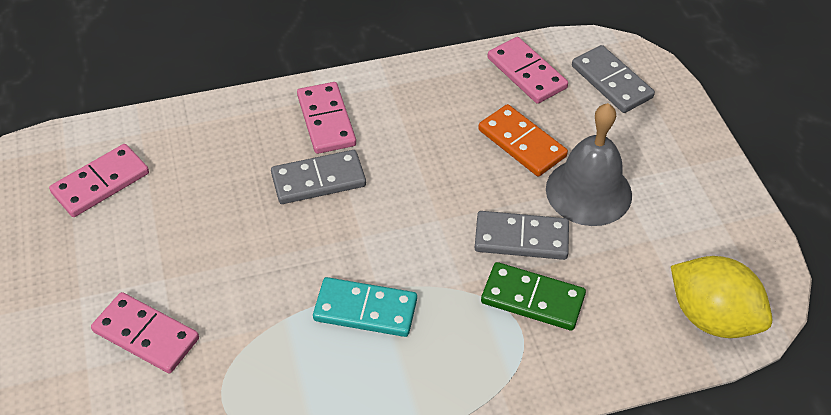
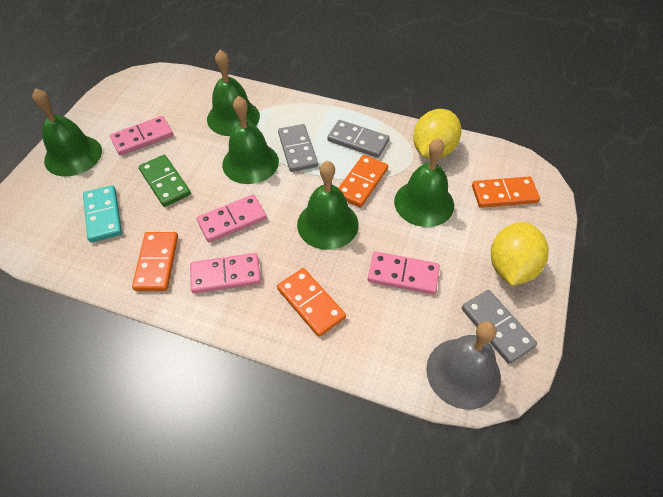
green bell: none = 0 -> [32,88,102,176] [207,50,260,136] [222,96,279,184] [297,161,359,250] [394,138,454,227] = 5
orange domino: [478,104,568,177] = 1 -> [132,232,178,291] [277,268,346,337] [338,155,388,207] [472,176,540,208] = 4
yellow lemon: [671,256,772,338] = 1 -> [413,109,462,159] [491,222,549,286] = 2

